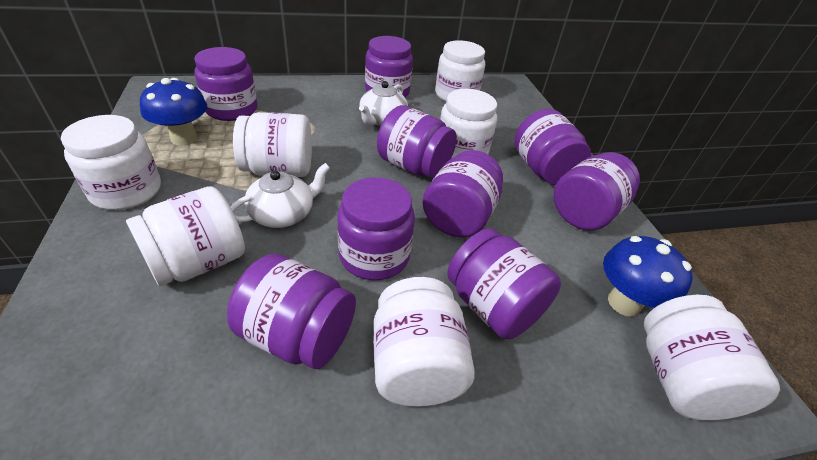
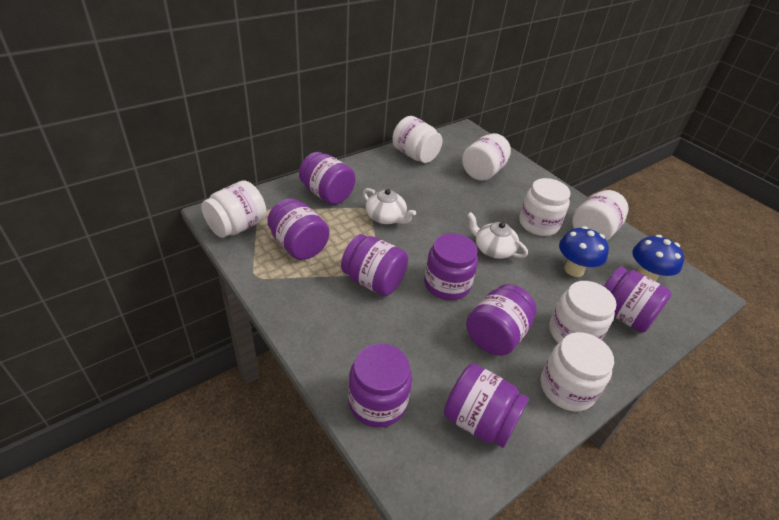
purple jar: [194,47,257,121] [227,254,356,369] [337,177,415,280] [365,36,413,97] [377,105,457,178] [423,150,503,237] [447,228,561,339] [514,109,591,185] [553,152,640,230] = 9 -> [267,198,329,260] [299,152,355,205] [341,234,408,296] [348,343,412,427] [424,233,478,300] [444,363,529,448] [466,284,536,356] [604,266,672,333] = 8

